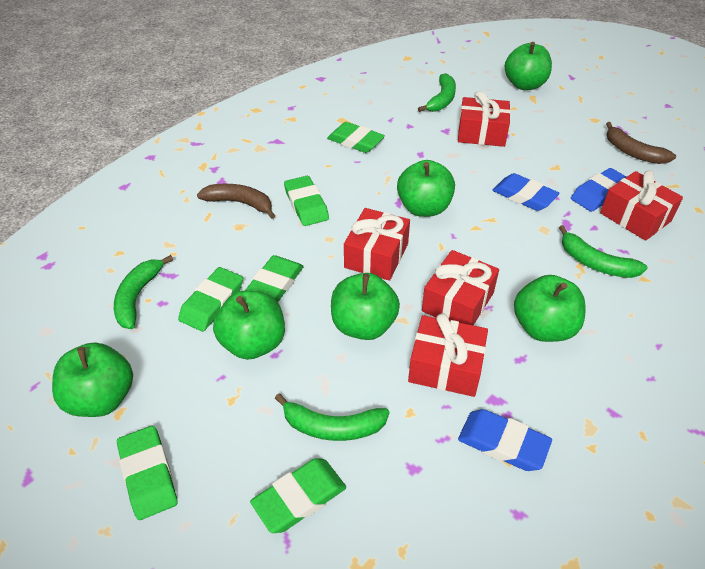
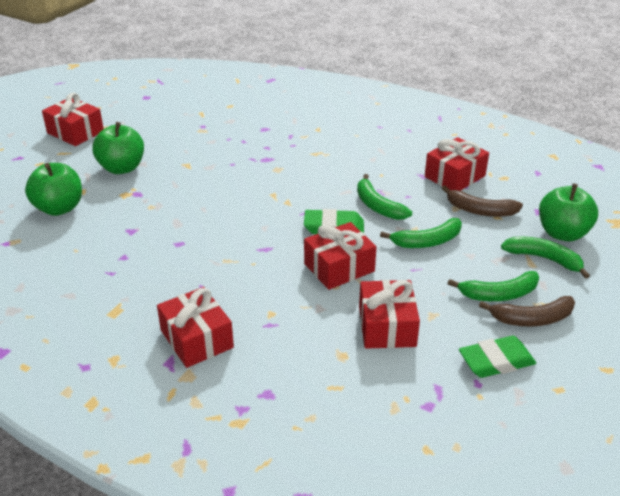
blue eraser: [458,409,552,471] [493,173,559,211] [571,168,626,212] = 3 -> none = 0
green apple: [52,343,133,417] [213,291,285,360] [331,273,400,340] [397,160,455,217] [505,42,552,90] [514,275,586,342] = 6 -> [25,163,82,216] [92,122,144,174] [539,183,598,241] = 3
green eraser: [117,426,178,520] [178,267,243,332] [245,255,304,302] [250,458,346,533] [284,176,329,226] [327,122,385,153] = 6 -> [304,209,364,234] [459,336,536,378] = 2

